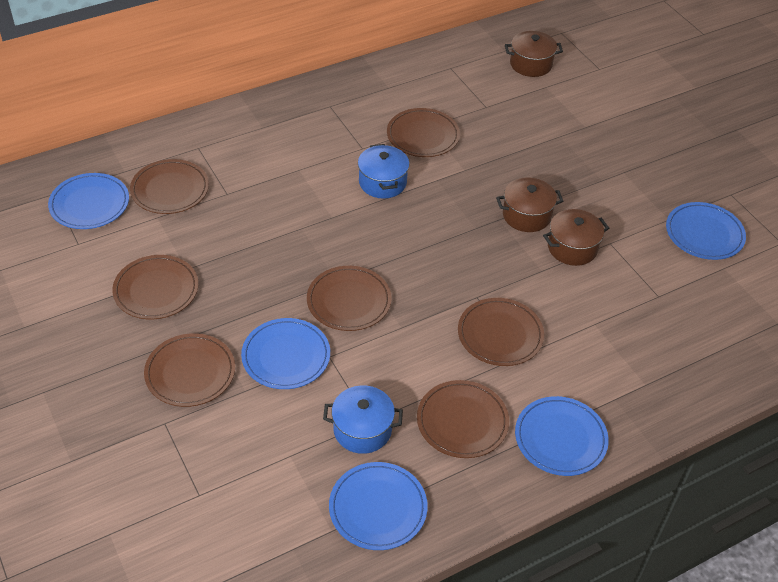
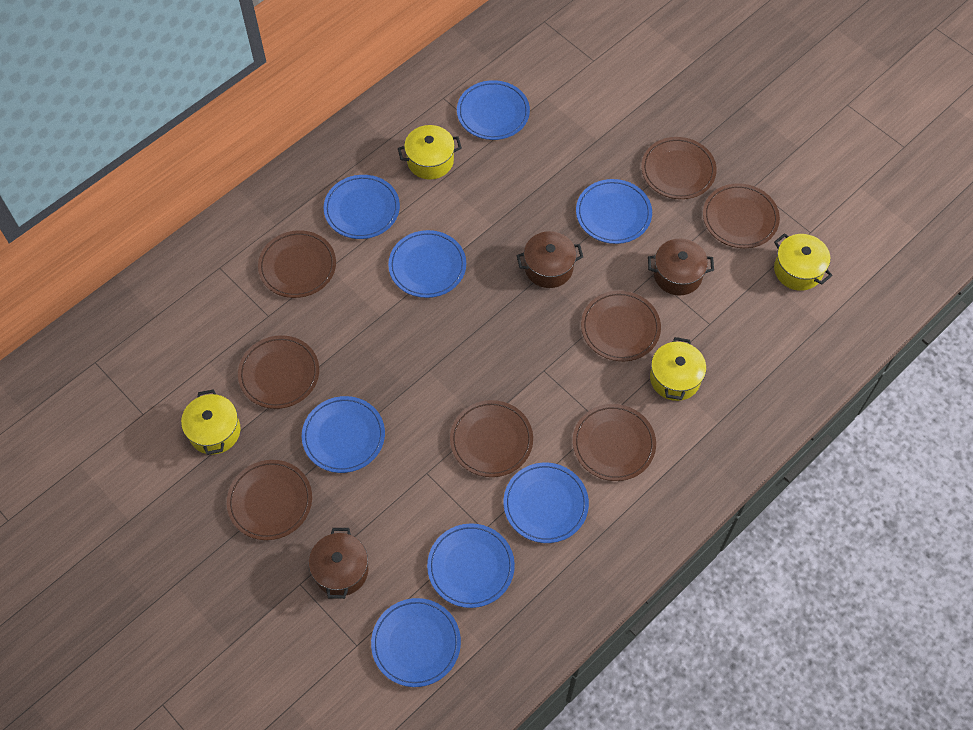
blue plate: [48,173,129,229] [241,318,330,389] [329,462,428,550] [515,396,609,476] [666,202,746,260] = 5 -> [302,396,385,473] [324,175,400,239] [371,598,461,687] [388,230,466,298] [427,523,515,608] [457,80,530,140] [503,463,589,543] [576,179,652,244] = 8
blue pot: [323,386,403,454] [358,144,410,199] = 2 -> none = 0
brown plate: [112,255,199,319] [130,159,209,214] [144,333,235,407] [307,266,392,331] [387,108,460,157] [417,380,509,458] [458,298,544,366] = 7 -> [227,460,312,540] [238,335,319,409] [258,230,336,298] [450,400,533,477] [573,404,656,481] [581,291,661,361] [641,137,717,199] [703,183,780,248] = 8
yellow pot: none = 0 -> [181,389,240,455] [398,125,462,180] [650,337,706,401] [774,233,833,291] = 4

